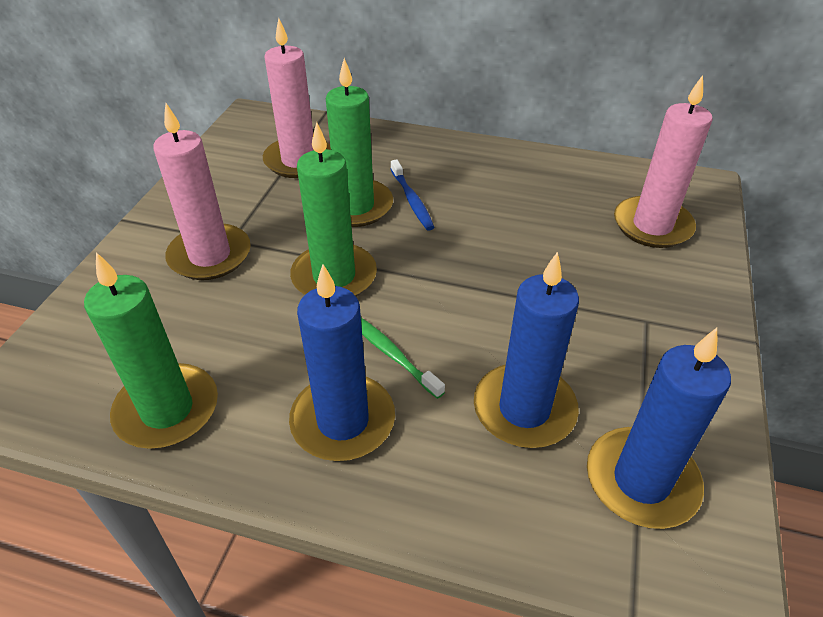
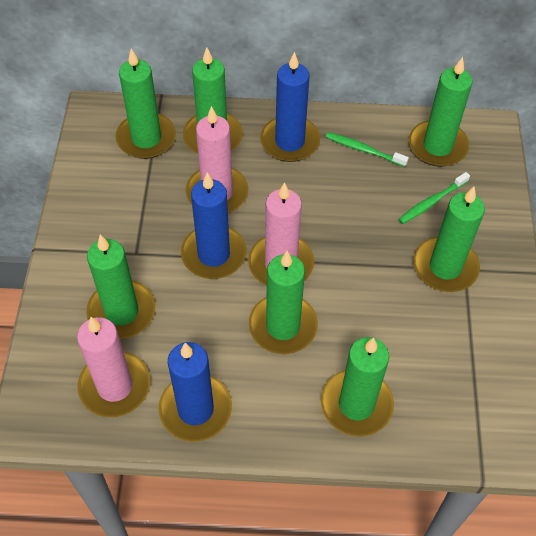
blue toothbrush: [391,159,435,231] = 1 -> none = 0
green candle: [84,252,218,449] [290,122,377,297] [326,58,393,227] = 3 -> [86,235,155,339] [116,49,176,159] [183,47,243,153] [249,251,318,354] [321,337,394,437] [409,57,473,167] [414,187,485,292] = 7
green toothbrush: [361,318,445,399] = 1 -> [326,132,409,167] [399,172,470,224] = 2

